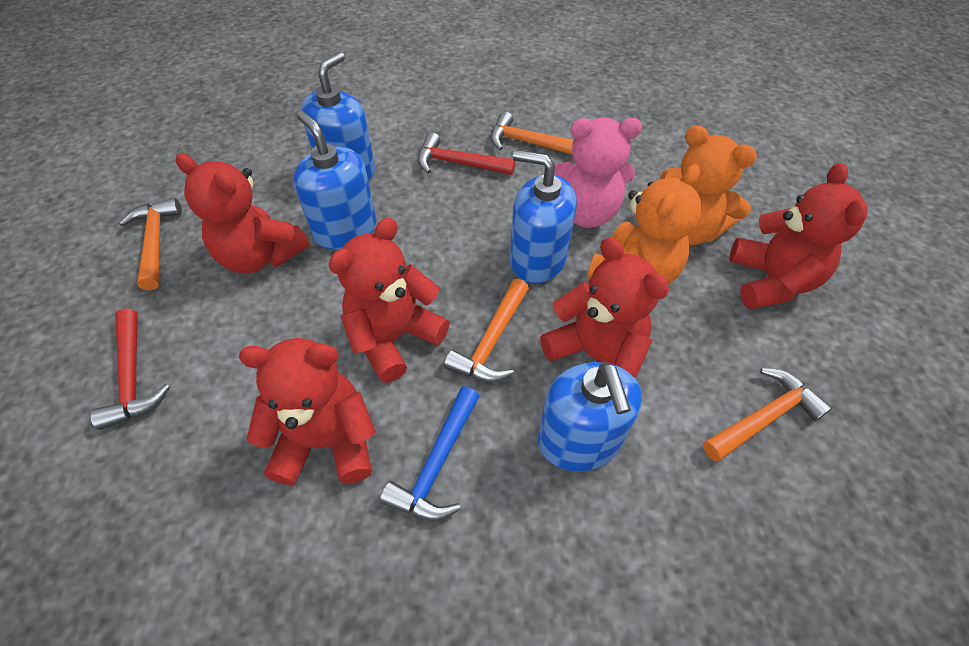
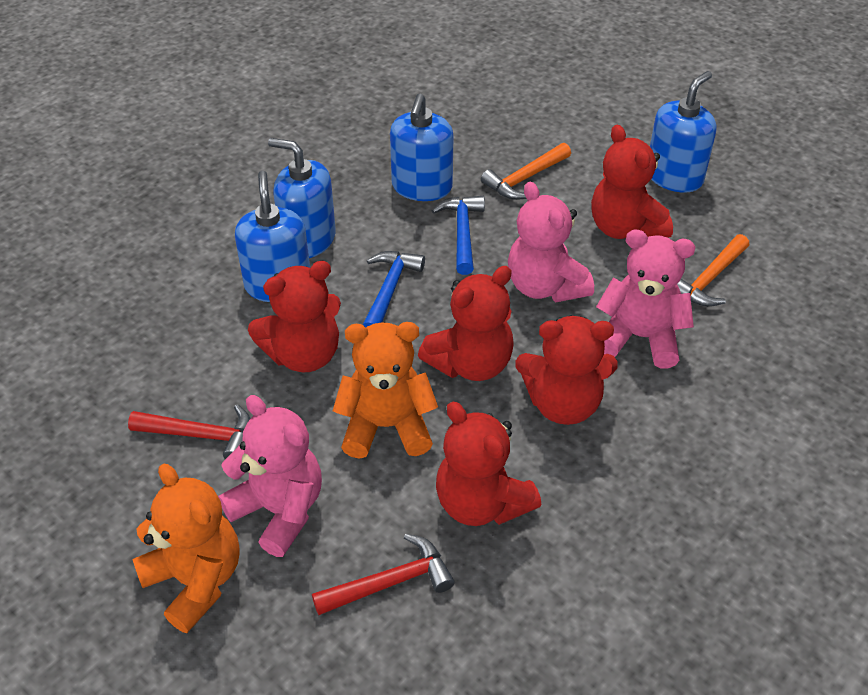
blue hammer: [380,386,480,521] = 1 -> [363,251,425,327] [432,196,485,275] = 2
orange hammer: [119,198,182,291] [444,279,529,382] [491,112,574,155] [703,368,832,462] = 4 -> [481,143,571,200] [677,234,749,307] = 2
pink teddy bear: [554,118,642,228] = 1 -> [218,395,322,557] [508,182,594,302] [596,230,695,369] = 3

